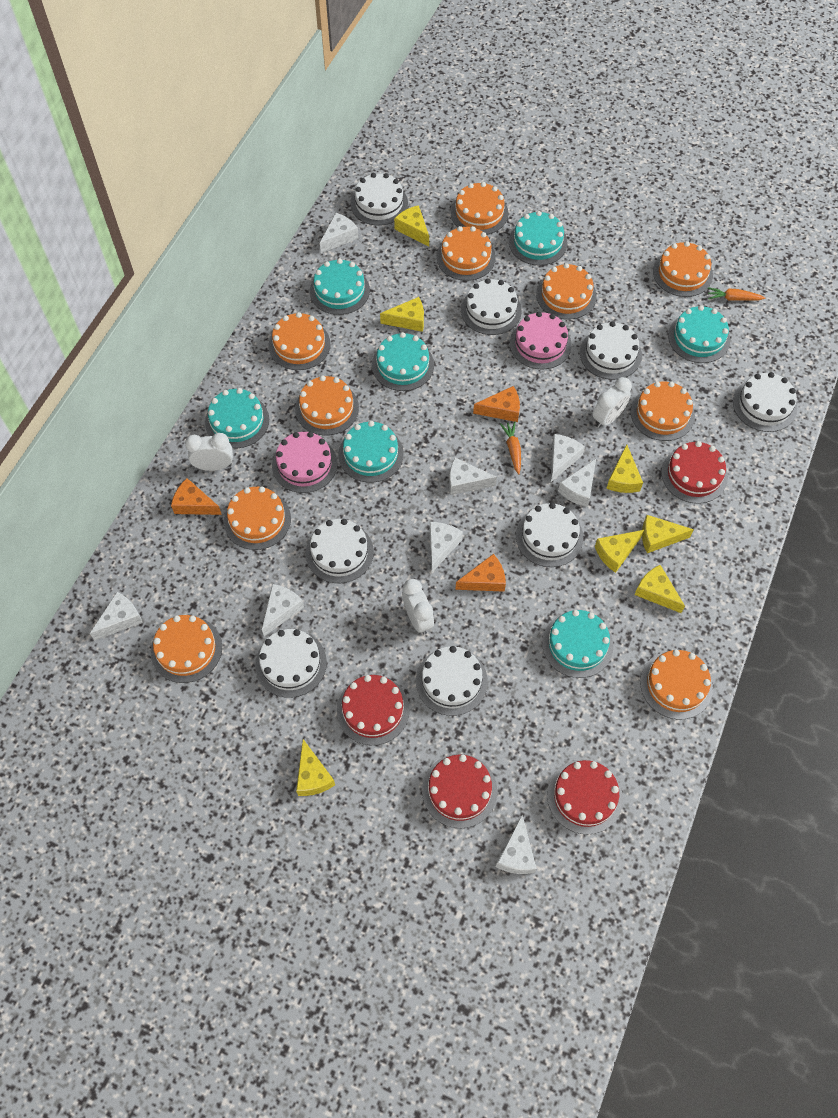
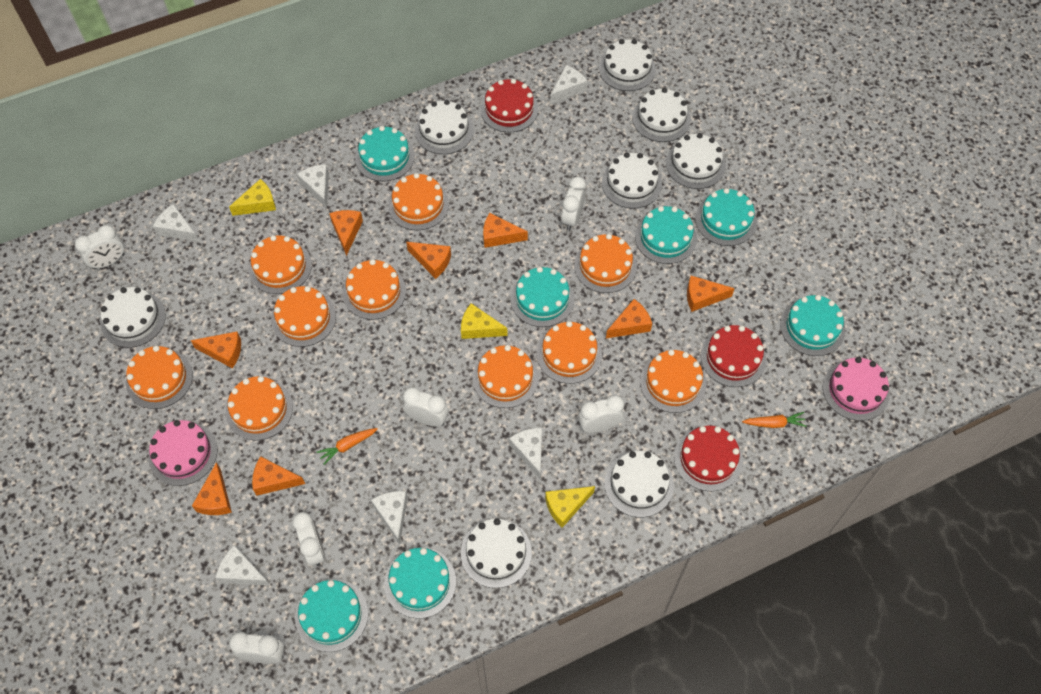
orange cheese: [171,478,222,515] [455,554,506,592] [473,386,520,422] = 3 -> [191,331,241,369] [192,462,232,515] [252,456,305,496] [329,210,363,256] [406,242,451,279] [483,213,528,248] [606,299,652,338] [687,276,735,312] = 8
red cake: [337,675,410,745] [422,754,497,828] [547,759,623,835] [661,441,728,504] = 4 -> [480,79,538,132] [674,426,743,491] [700,325,766,387] = 3
white cheese: [90,592,143,641] [262,584,304,636] [320,213,358,253] [430,522,463,572] [449,458,497,495] [496,815,537,874] [550,434,585,483] [558,459,596,507] = 8 -> [153,204,199,242] [215,545,270,586] [297,164,329,209] [371,491,408,544] [509,428,542,479] [550,65,587,104] = 6
white clock: [185,433,233,471] [402,579,434,635] [593,377,632,428] = 3 -> [75,225,124,269] [229,632,285,664] [292,512,325,566] [403,387,448,426] [561,177,586,230] [578,395,624,433] = 6
yellow cheese: [296,739,335,796] [380,297,424,332] [394,205,429,247] [595,530,644,573] [606,444,643,493] [634,565,685,613] [642,515,694,553] = 7 -> [229,179,276,216] [461,303,507,339] [545,486,595,528] = 3

